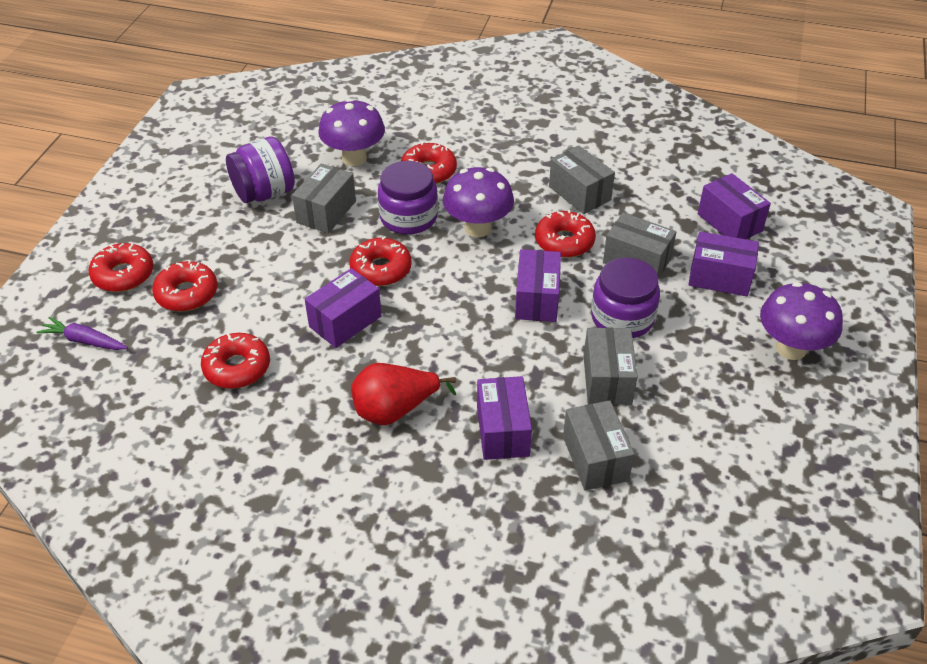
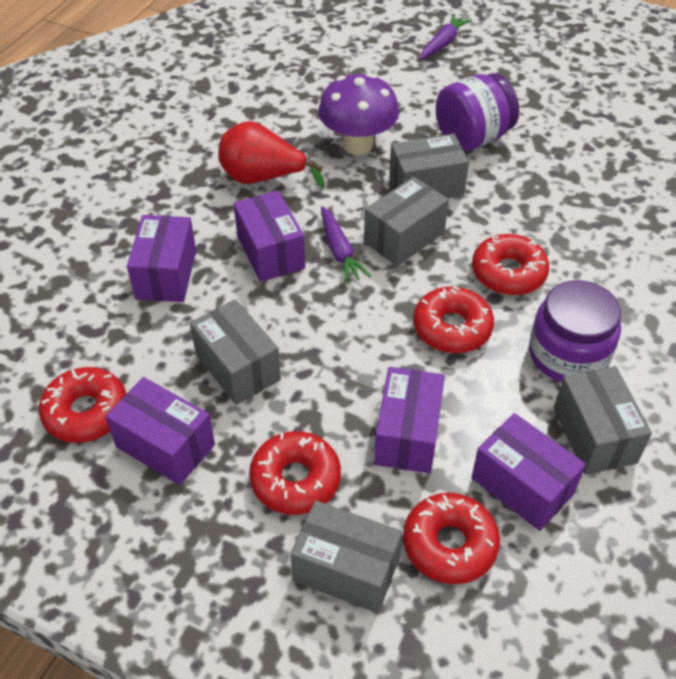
purple carrot: [36,317,128,350] = 1 -> [321,206,371,284] [420,14,472,60] = 2
purple jar: [226,136,295,203] [378,161,438,235] [591,257,660,338] = 3 -> [436,73,519,151] [529,280,621,382] = 2
purple mushroom: [319,98,385,166] [443,167,514,237] [760,282,843,360] = 3 -> [318,73,399,155] = 1
red donut: [89,243,153,292] [152,260,218,312] [201,333,270,389] [349,236,412,286] [401,142,457,184] [535,210,596,258] = 6 -> [39,367,126,443] [249,431,341,515] [403,493,500,584] [413,286,494,353] [472,234,549,295] = 5

